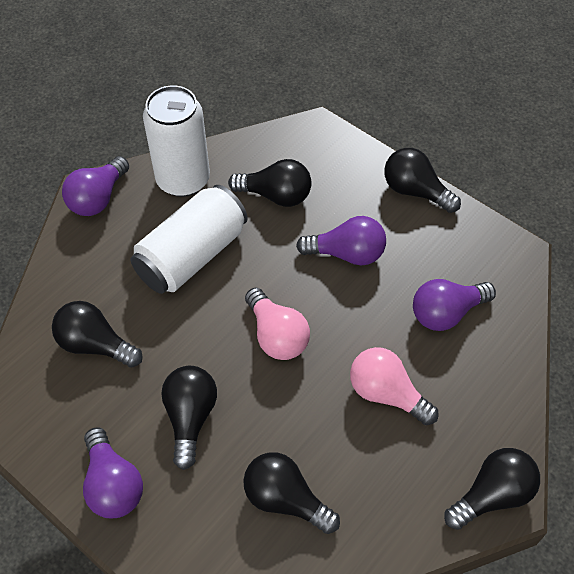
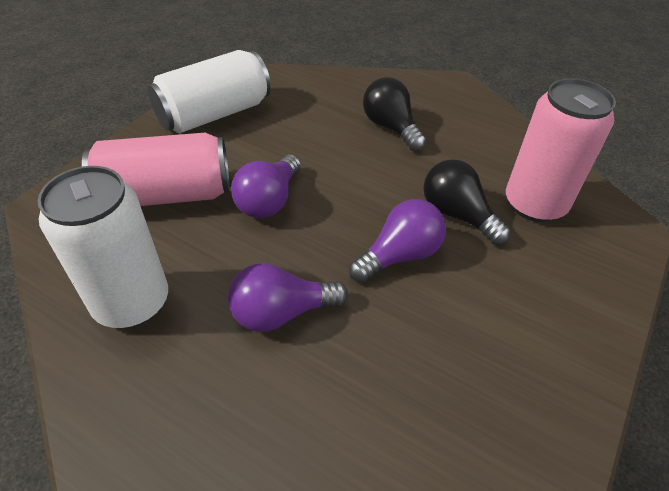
black light bulb: [52,301,143,368] [161,366,217,470] [228,159,312,207] [243,452,340,534] [384,148,461,213] [444,448,540,530] = 6 -> [363,77,427,151] [423,159,511,245] = 2
pink can: none = 0 -> [82,133,230,206] [506,78,616,222] = 2
pink light bulb: [245,288,310,360] [350,347,439,425] = 2 -> none = 0
purple light bulb: [62,156,129,216] [83,427,143,518] [296,216,386,266] [413,279,496,331] = 4 -> [228,263,348,332] [231,154,301,218] [349,199,446,283] = 3

